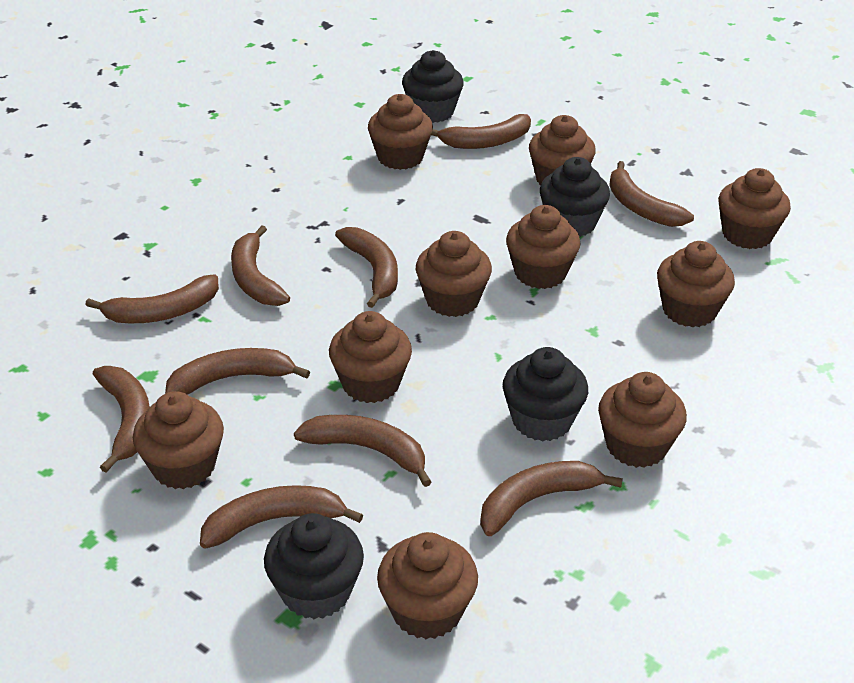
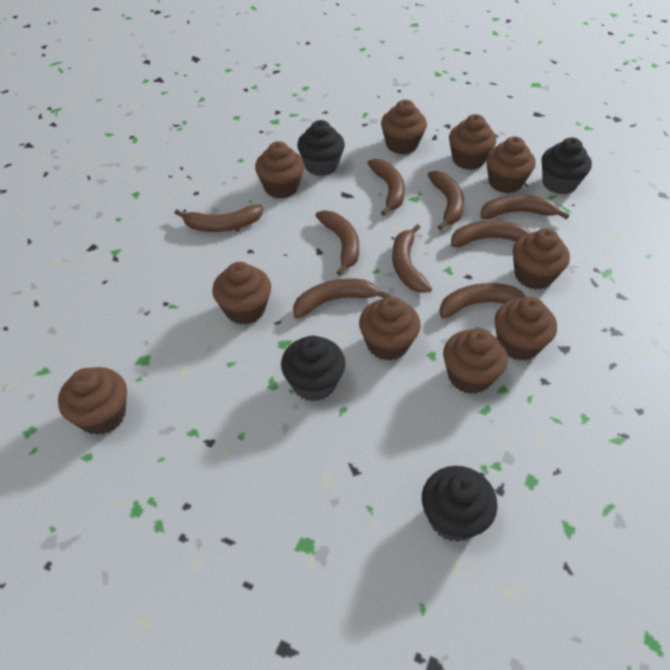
brown banana: [85,275,219,323] [93,366,150,473] [165,348,310,395] [200,485,363,549] [231,225,290,306] [294,415,431,487] [335,227,398,308] [431,114,531,149] [480,461,623,536] [609,161,694,227] = 10 -> [175,205,263,232] [293,279,390,319] [315,210,359,276] [368,159,405,216] [392,224,432,293] [428,171,464,230] [440,283,526,318] [451,220,531,247] [480,195,569,219] = 9

